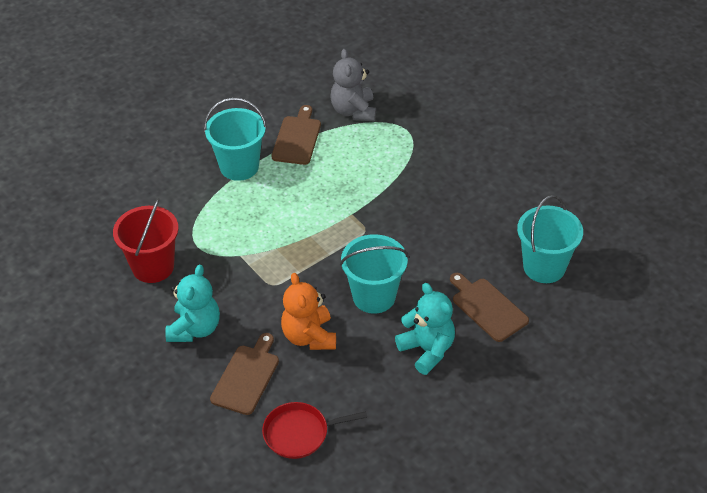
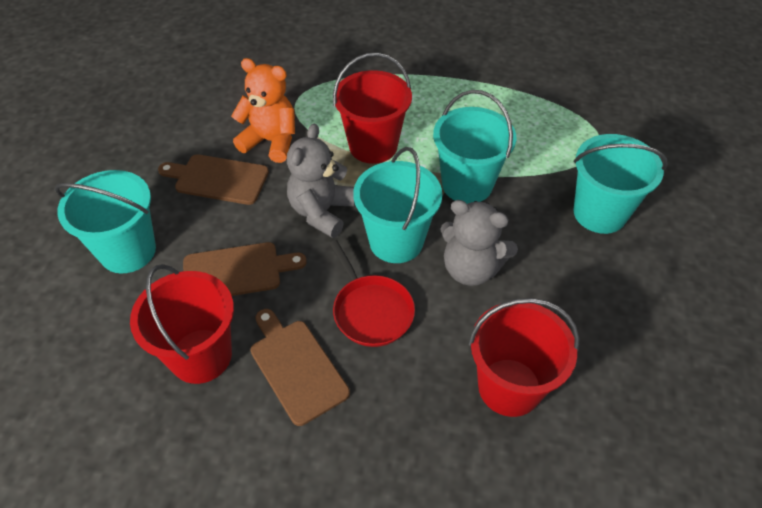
grey teddy bear: [331,49,376,121] = 1 -> [287,124,355,238] [440,200,518,286] = 2
red bucket: [113,198,178,283] = 1 -> [130,264,234,384] [333,53,412,164] [468,298,579,417] = 3
turquoise bucket: [204,98,267,181] [340,234,409,314] [517,195,583,283] = 3 -> [54,170,156,273] [353,147,442,263] [433,90,516,204] [573,134,667,234] = 4
turquoise teddy bear: [165,265,220,342] [395,283,455,375] = 2 -> none = 0

